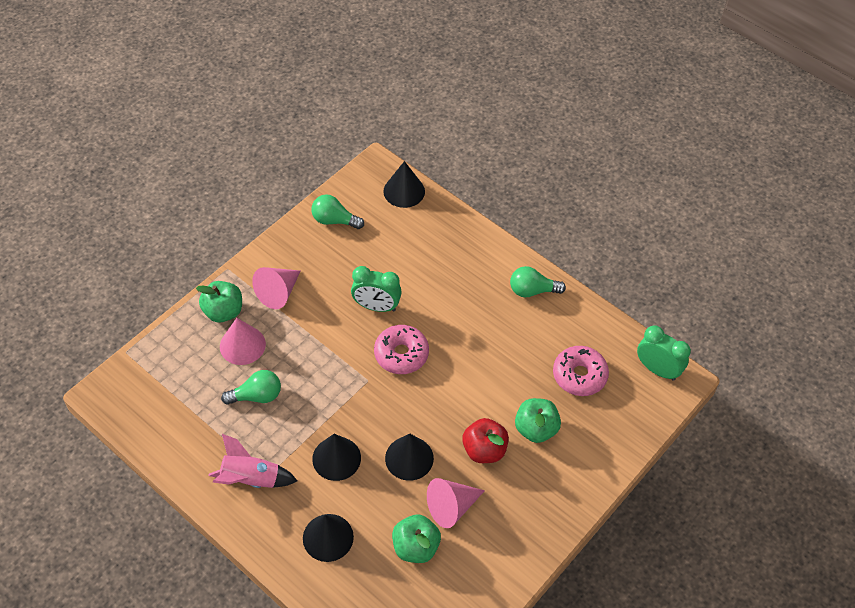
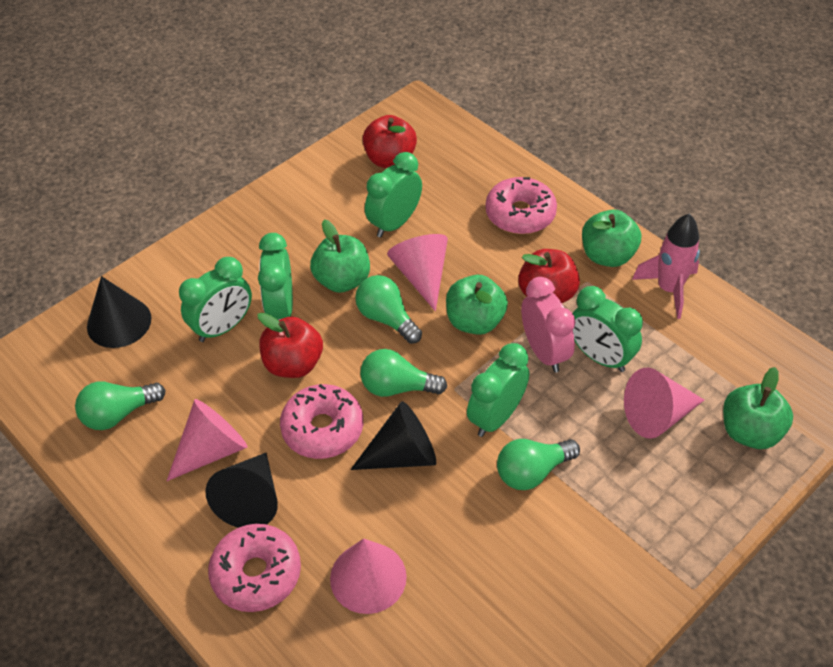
black cone: [303,514,354,562] [312,434,361,481] [383,161,425,208] [385,433,434,481] = 4 -> [87,276,151,348] [205,453,278,528] [351,401,436,470] = 3
green apple: [196,281,242,323] [392,514,441,563] [515,398,561,443] = 3 -> [310,219,370,293] [446,275,508,335] [582,210,641,267] [723,367,793,449] = 4
green clock: [351,266,402,312] [637,325,691,381] = 2 -> [179,257,252,342] [258,233,293,320] [365,152,422,237] [467,343,530,437] [572,286,643,372] = 5
green light bulb: [221,370,281,405] [311,194,364,229] [510,266,566,297] = 3 -> [75,382,165,430] [355,275,422,344] [360,349,447,397] [497,439,580,490] = 4
pink clock: none = 0 -> [521,277,575,373] = 1
pink cone: [220,318,266,365] [252,267,300,309] [427,478,485,528] = 3 -> [167,399,247,481] [330,539,407,614] [387,234,448,311] [624,368,704,438] = 4
pink donut: [374,325,429,374] [553,346,609,396] = 2 -> [208,524,301,612] [280,384,363,459] [485,177,557,234] = 3
red apple: [462,418,509,463] = 1 -> [257,313,323,378] [363,115,417,168] [518,249,580,303] = 3

